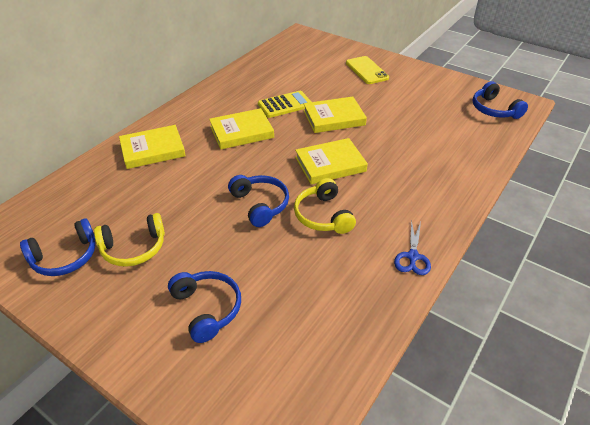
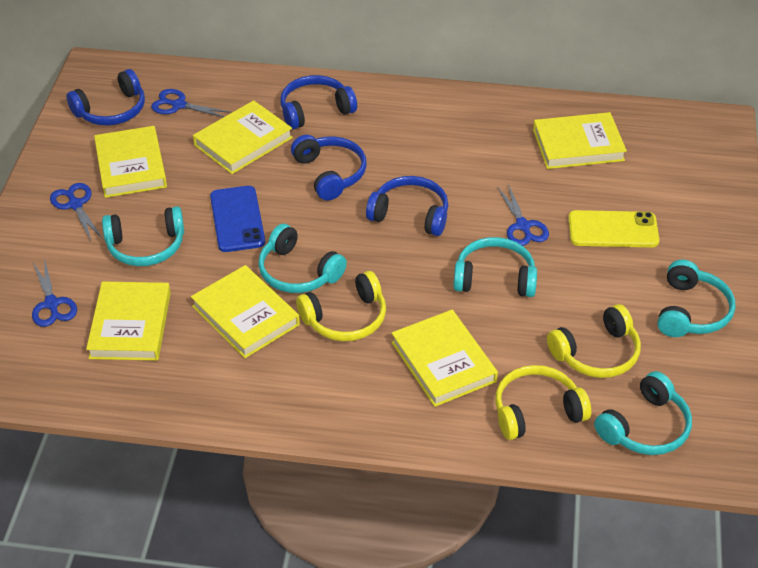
blue phone: none = 0 -> [210,186,265,252] = 1
blue scissors: [394,220,431,275] = 1 -> [32,261,77,327] [50,183,103,241] [151,89,232,117] [497,184,549,246] = 4
turquoise headphones: none = 0 -> [102,206,184,266] [258,224,347,293] [453,237,537,297] [594,371,692,455] [657,259,735,337] = 5
yellow book: [119,125,186,169] [209,108,274,149] [295,138,368,184] [304,96,367,133] = 4 -> [86,281,171,361] [94,126,167,198] [191,265,300,358] [193,100,293,174] [391,310,498,407] [533,112,627,169] = 6
yellow calculator: [258,91,311,118] = 1 -> none = 0
yellow headphones: [94,213,165,267] [294,178,356,234] = 2 -> [296,271,386,341] [495,365,591,440] [547,304,641,378] = 3

